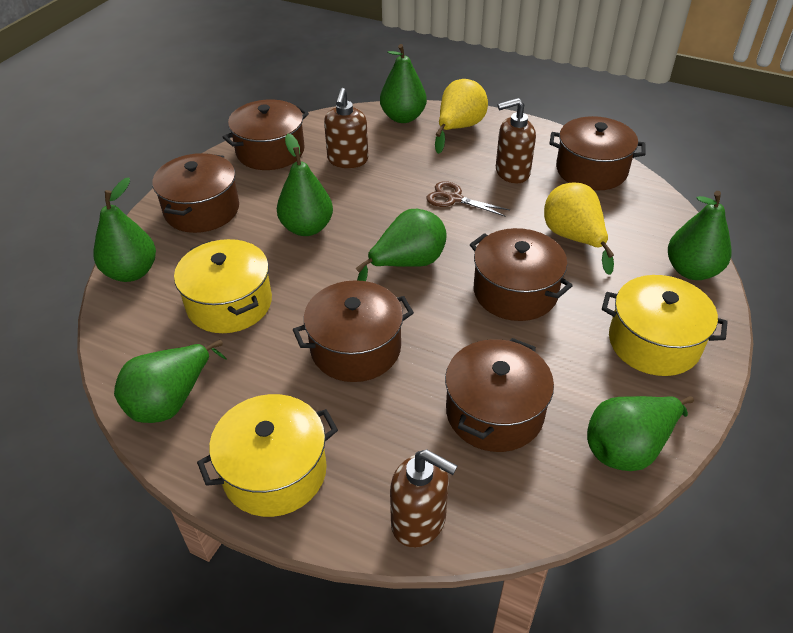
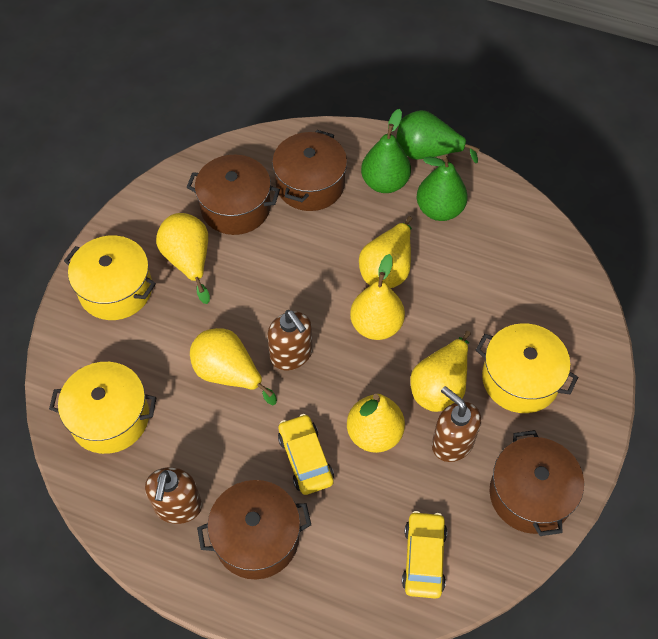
brown pot: [152,153,239,233] [223,100,309,170] [293,280,414,382] [445,338,554,452] [470,228,573,321] [549,116,646,191] = 6 -> [186,155,280,235] [197,480,311,579] [272,130,347,211] [490,430,584,536] = 4
brown scissors: [427,181,510,217] = 1 -> none = 0
green pear: [93,177,156,282] [114,340,227,423] [277,134,333,236] [356,209,447,281] [380,44,427,123] [587,396,694,471] [668,191,731,280] = 7 -> [361,109,411,193] [396,110,480,163] [417,155,468,221] = 3
yellow car: none = 0 -> [278,414,334,495] [402,511,447,599] = 2
yellow pear: [435,79,488,154] [544,183,614,275] = 2 -> [156,213,210,304] [190,328,277,406] [347,394,405,453] [350,254,405,340] [359,216,412,288] [410,331,471,412] = 6

